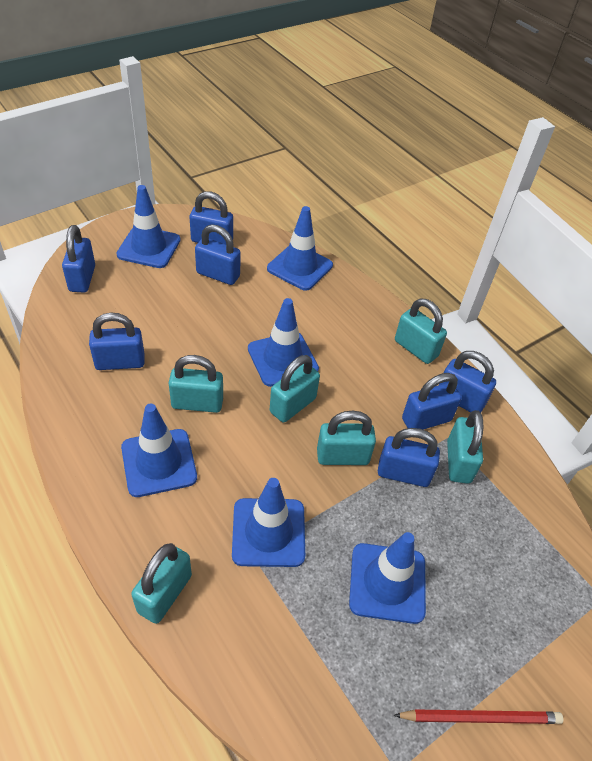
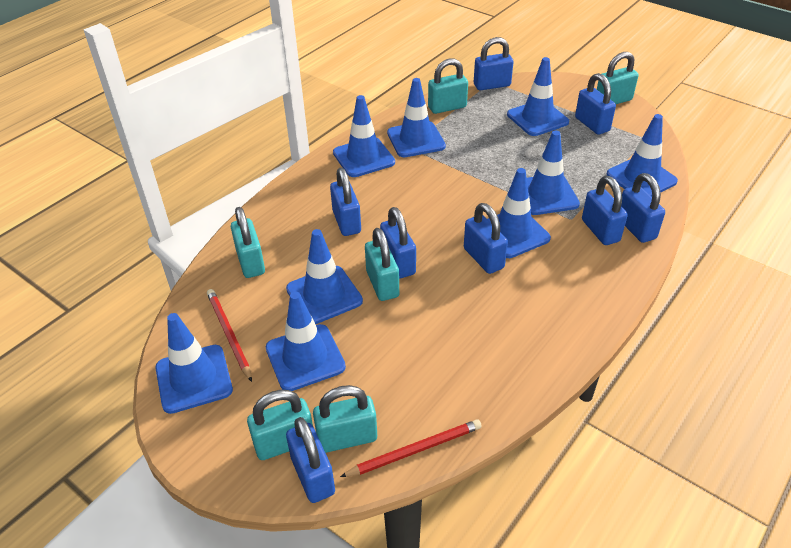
blue padlock: [62,225,95,293] [89,313,144,370] [190,191,233,244] [195,225,241,285] [378,428,440,487] [402,373,462,430] [439,351,496,412] = 7 -> [286,417,335,503] [330,168,361,236] [380,207,416,279] [464,203,508,274] [474,37,514,90] [575,73,616,135] [582,176,628,245] [621,173,665,243] = 8
blue traffic cone: [116,185,180,268] [121,404,197,497] [232,478,305,567] [248,298,319,387] [267,206,333,291] [349,532,426,624] = 6 -> [155,313,233,414] [266,292,346,391] [286,229,363,324] [333,95,395,177] [387,78,446,157] [487,168,551,258] [507,57,569,136] [527,131,580,215] [607,114,678,197] = 9
red pencil: [393,709,563,724] = 1 -> [207,289,252,382] [340,419,482,477] = 2

